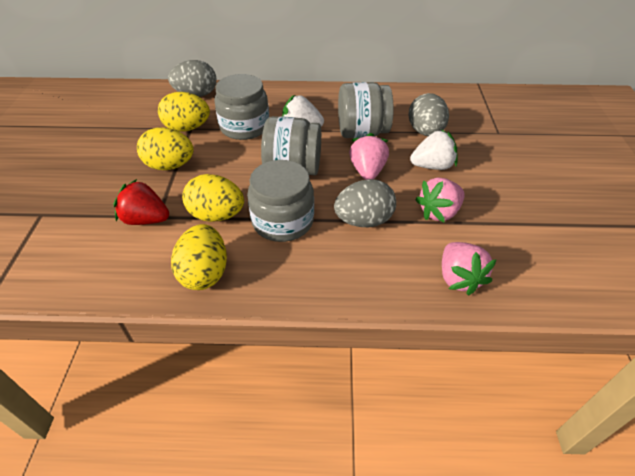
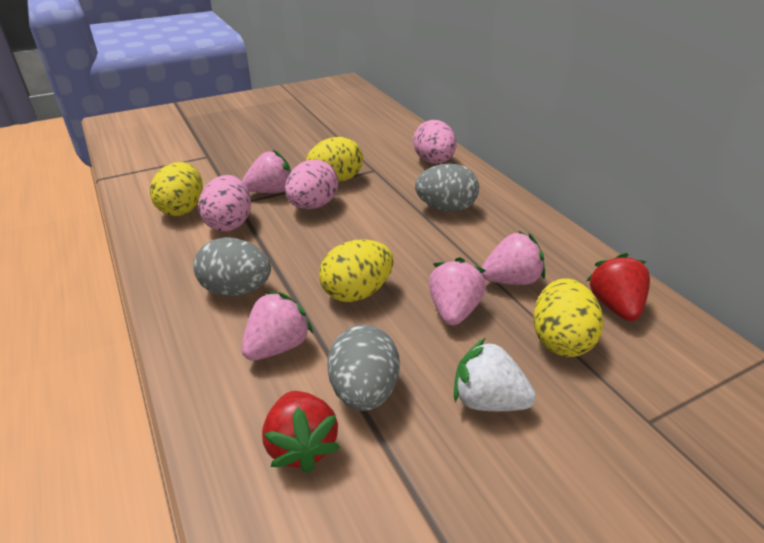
grey jar: [214,74,269,140] [247,160,314,242] [261,116,321,175] [338,82,394,138] = 4 -> none = 0
pink egg: none = 0 -> [198,175,251,232] [285,159,338,209] [413,120,457,164] = 3
pink strawberry: [349,133,389,180] [415,178,465,223] [442,242,497,296] = 3 -> [241,291,313,361] [242,149,291,193] [429,257,486,326] [481,231,545,285] = 4
red strawberry: [113,179,169,225] = 1 -> [262,391,341,473] [586,253,650,321] = 2
white strawberry: [282,95,324,127] [410,129,458,170] = 2 -> [454,338,536,411] = 1

